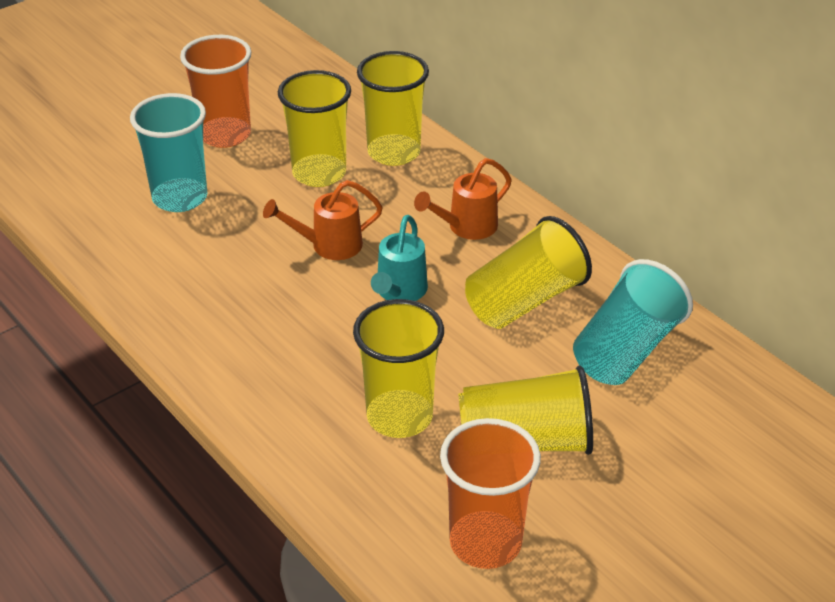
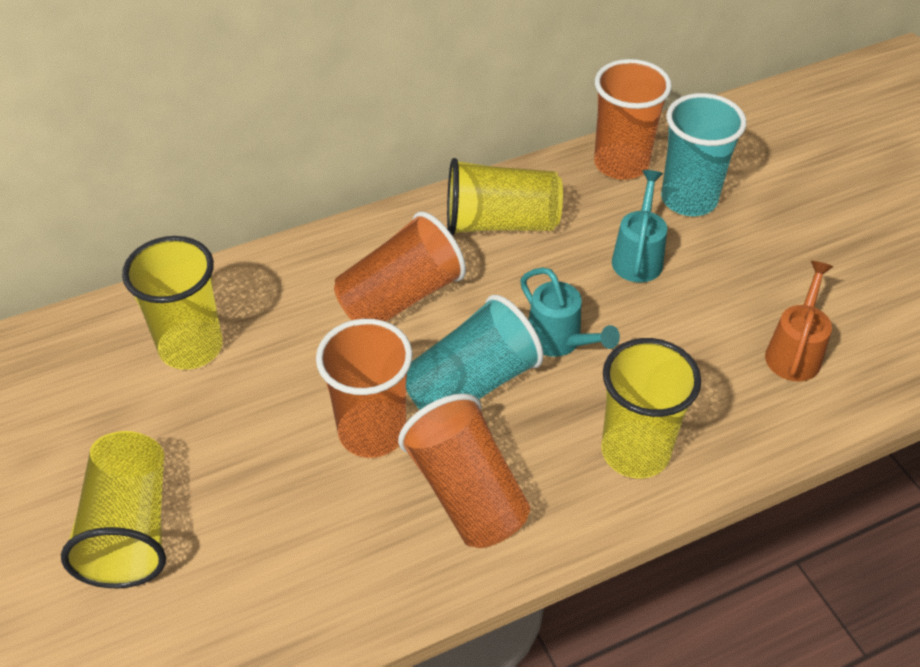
orange cup: [180,35,251,148] [440,418,541,569] = 2 -> [316,319,413,458] [334,212,466,322] [398,393,530,548] [594,59,672,180] = 4
orange watering can: [263,180,383,260] [414,158,512,240] = 2 -> [765,261,833,381] = 1
turquoise watering can: [371,215,428,301] = 1 -> [520,267,620,357] [612,170,667,283] = 2
yellow cup: [278,70,351,187] [353,299,444,438] [357,51,429,166] [458,365,593,455] [465,216,592,329] = 5 -> [61,431,166,588] [122,236,223,370] [447,158,563,236] [601,338,701,478] = 4

